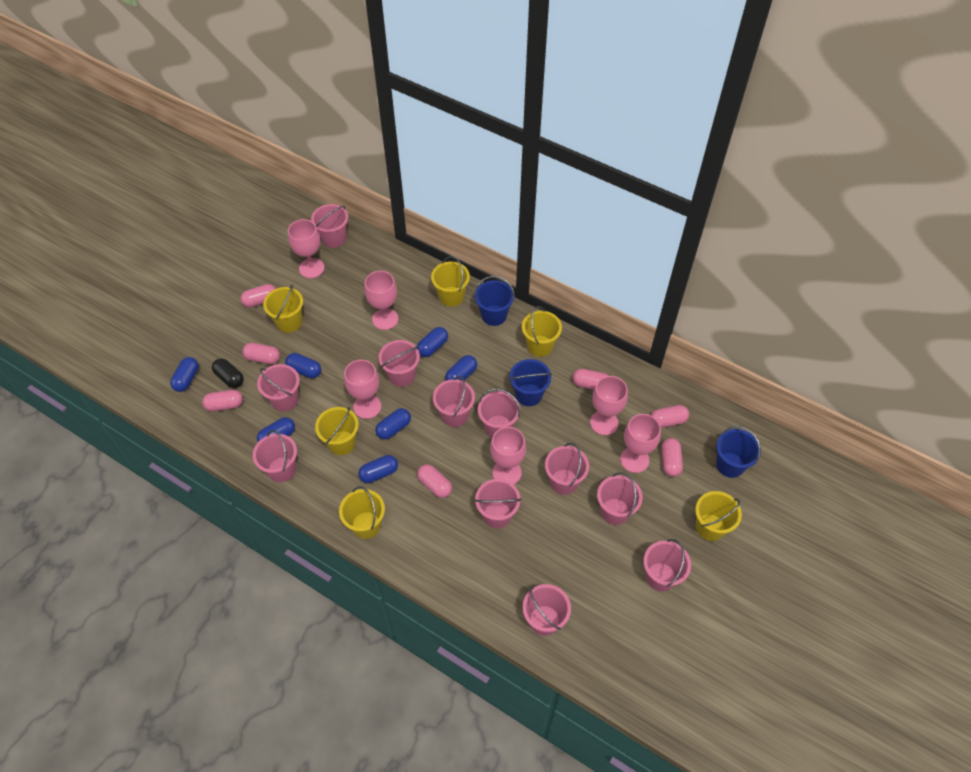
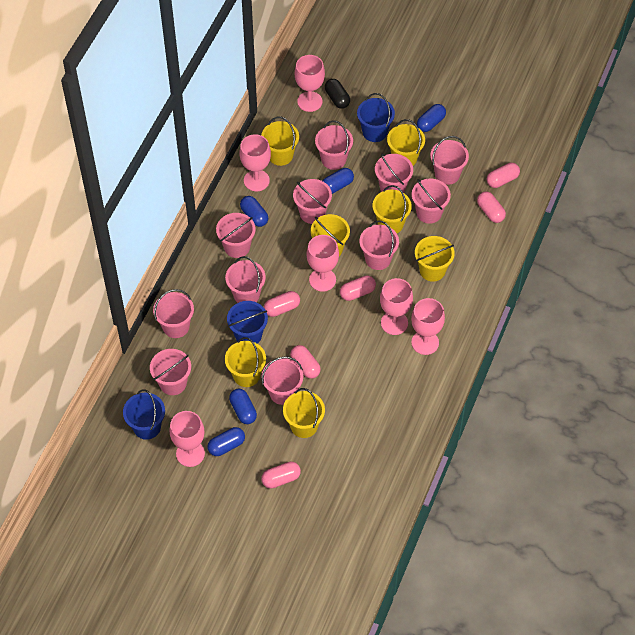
blue capsule: [170,357,199,392] [257,417,295,442] [285,353,321,378] [358,455,398,483] [375,408,411,440] [417,327,448,357] [445,355,477,381] = 7 -> [207,427,245,456] [229,389,257,424] [240,196,268,227] [322,168,354,194] [417,104,446,132] = 5
pink capsule: [202,390,243,411] [241,284,276,308] [242,343,280,364] [417,464,452,498] [572,369,609,390] [651,405,689,428] [661,438,683,477] = 7 -> [261,462,301,489] [264,291,300,317] [290,345,321,379] [340,275,376,301] [477,192,506,223] [487,163,520,188] = 6
yellow bucket: [263,284,303,333] [315,407,359,455] [339,486,385,539] [431,256,470,307] [522,306,562,357] [695,491,742,541] = 6 -> [225,337,266,387] [261,116,299,166] [283,388,325,438] [310,214,350,256] [373,185,412,233] [387,119,425,166] [415,236,455,282] = 7

